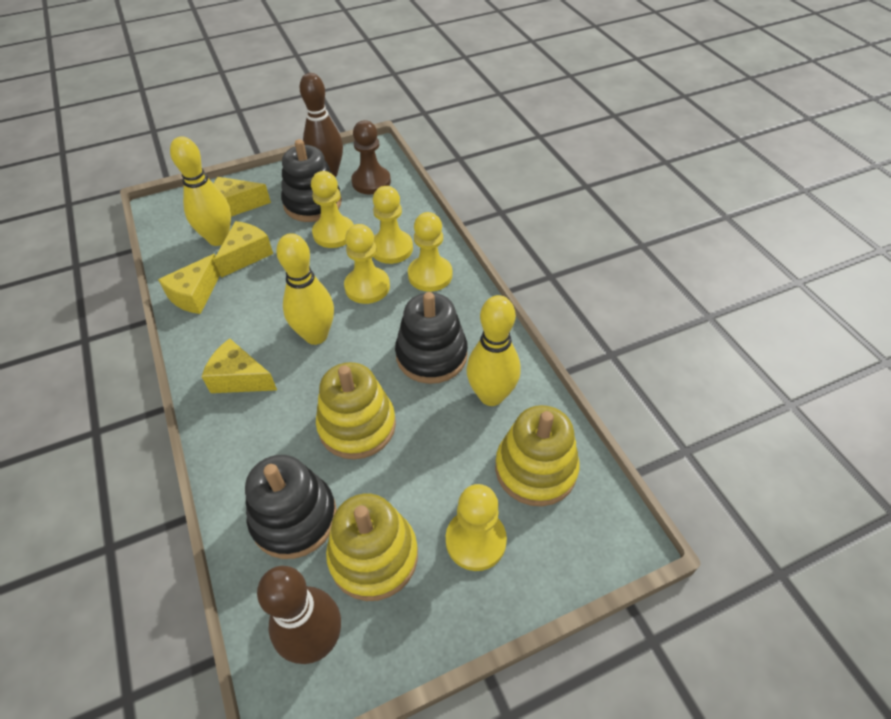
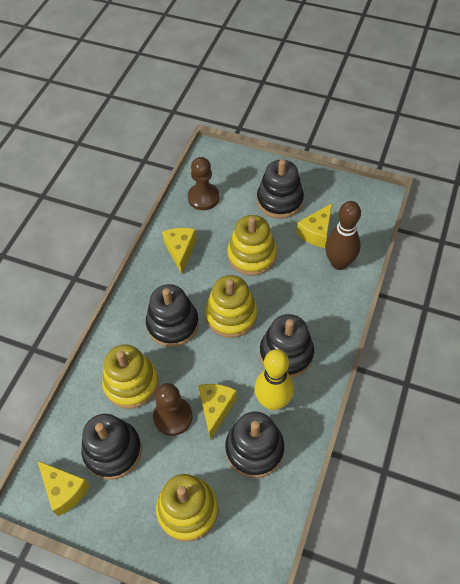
black stacking toy: [245,455,337,559] [281,139,342,222] [395,292,468,384] = 3 -> [81,414,142,480] [146,284,199,347] [225,412,284,478] [257,159,304,219] [260,314,314,378] = 5
brown bowling pin: [257,566,341,664] [300,73,343,177] = 2 -> [325,201,361,270] = 1
brown pawn: [351,120,391,195] = 1 -> [153,383,193,436] [188,157,219,210] = 2
yellow bowling pin: [170,136,231,246] [276,233,334,345] [466,295,521,406] = 3 -> [255,349,294,410] = 1
yellow pawn: [311,171,354,248] [344,224,390,304] [373,186,413,264] [408,212,452,292] [446,484,507,571] = 5 -> none = 0
yellow stacking toy: [316,362,396,459] [326,493,418,601] [495,405,579,506] = 3 -> [102,344,159,409] [156,474,218,542] [205,275,257,338] [227,215,277,276] = 4

